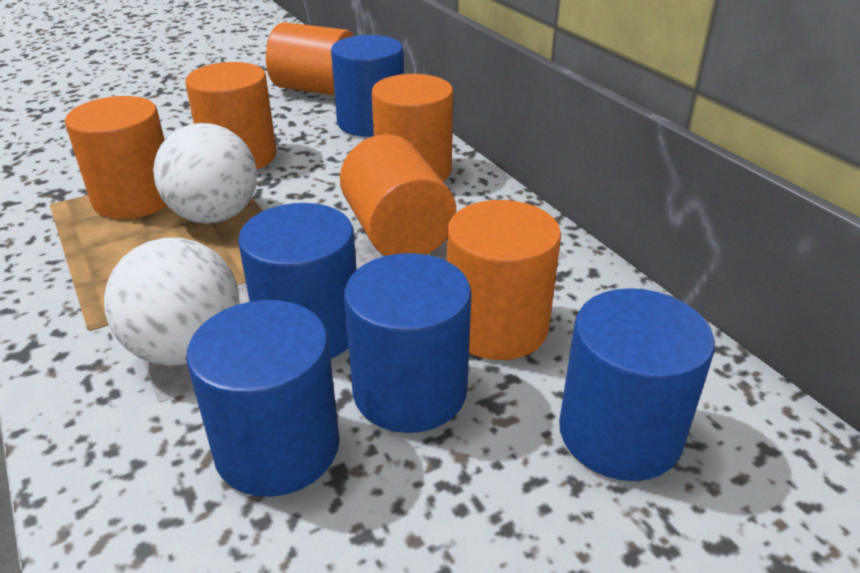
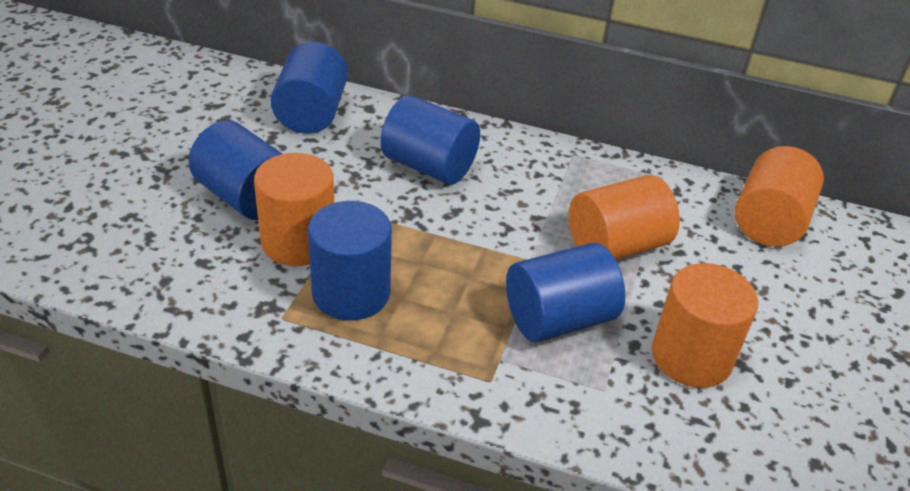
orange cylinder: [65,96,167,219] [185,62,277,169] [266,22,354,95] [340,134,456,256] [372,74,453,182] [447,200,561,360] = 6 -> [254,153,334,266] [569,175,680,260] [652,263,758,388] [735,146,824,247] = 4
white ball: [104,238,240,366] [153,123,257,223] = 2 -> none = 0

